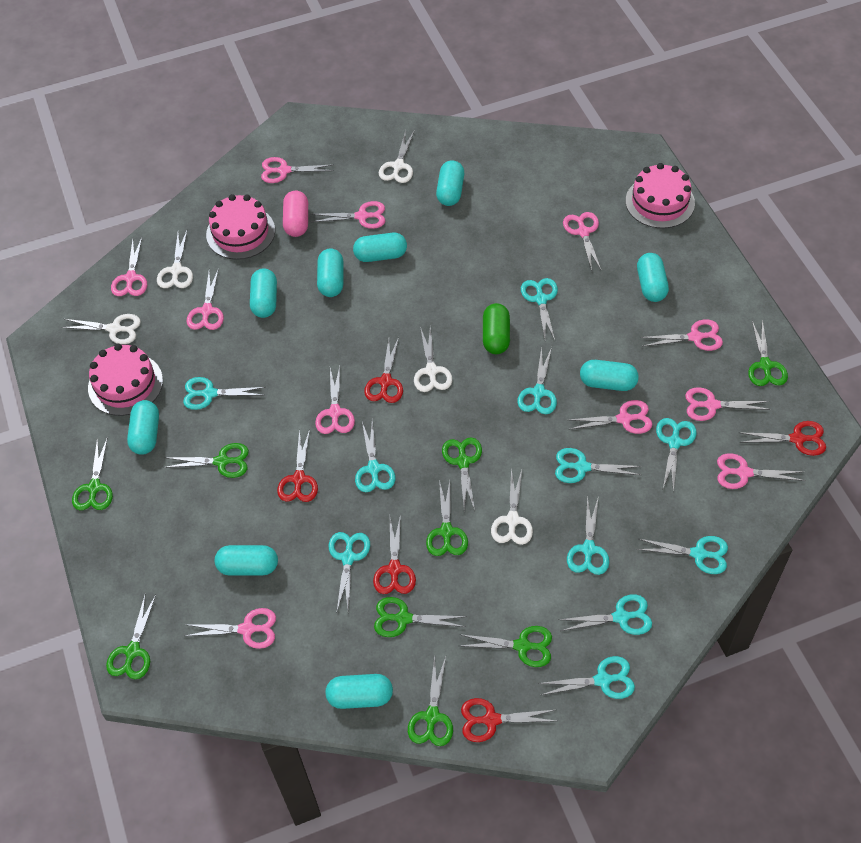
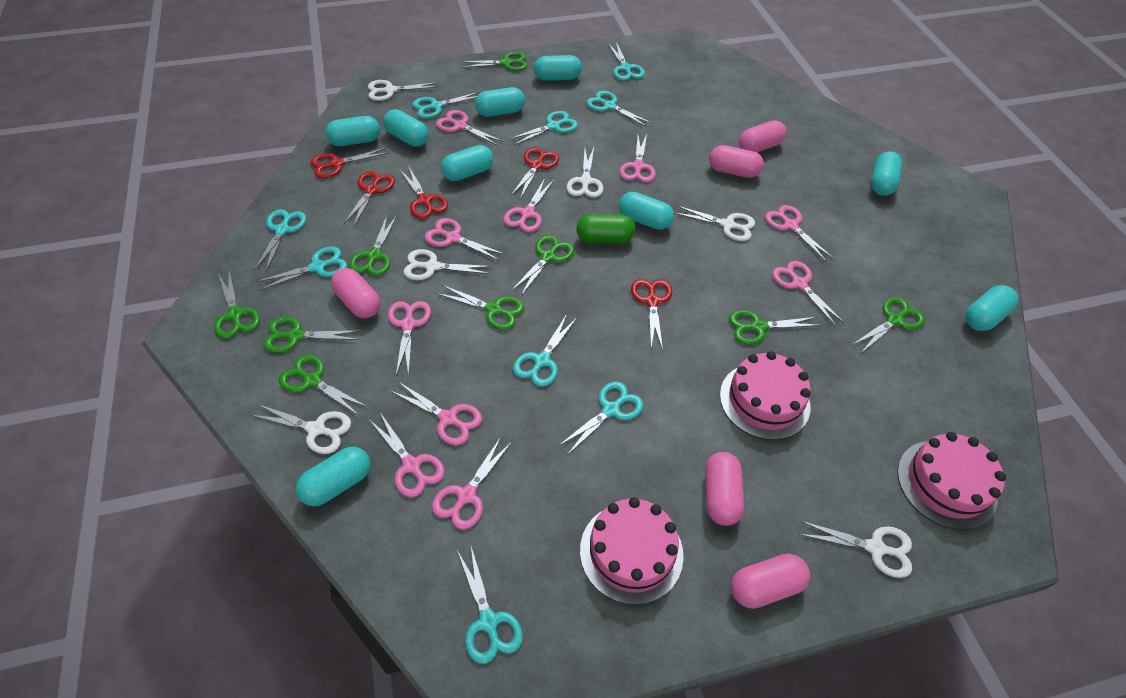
pink capsule: [283,191,308,237] = 1 -> [331,268,381,318] [705,452,744,526] [709,145,764,178] [731,554,810,609] [739,120,787,153] = 5
pink scissors: [111,237,147,296] [185,608,276,649] [187,268,224,330] [261,157,334,183] [311,201,385,229] [315,366,355,434] [563,212,601,271] [568,400,652,434] [640,319,723,351] [685,387,771,421] [717,453,805,489] = 11 -> [370,414,445,497] [388,301,431,376] [391,382,482,445] [425,218,505,260] [432,437,512,530] [436,110,503,146] [503,178,554,232] [620,134,656,182] [765,205,834,261] [772,261,844,326] = 10
turquoise scissors: [183,377,265,410] [329,532,370,611] [355,422,396,492] [517,346,557,414] [521,278,558,340] [538,656,635,699] [555,448,642,483] [558,594,652,635] [567,496,609,575] [637,536,728,574] [656,418,696,493] = 11 -> [255,209,306,271] [256,247,347,291] [412,92,479,119] [457,547,523,664] [509,111,578,145] [513,314,577,387] [558,382,644,455] [586,91,651,127] [608,42,645,81] = 9
white scissors: [61,314,141,344] [157,231,193,288] [379,130,415,183] [414,327,452,392] [491,469,533,545] = 5 -> [251,404,351,454] [368,80,438,101] [403,249,492,280] [567,148,603,198] [674,205,755,241] [798,521,912,578] = 6

